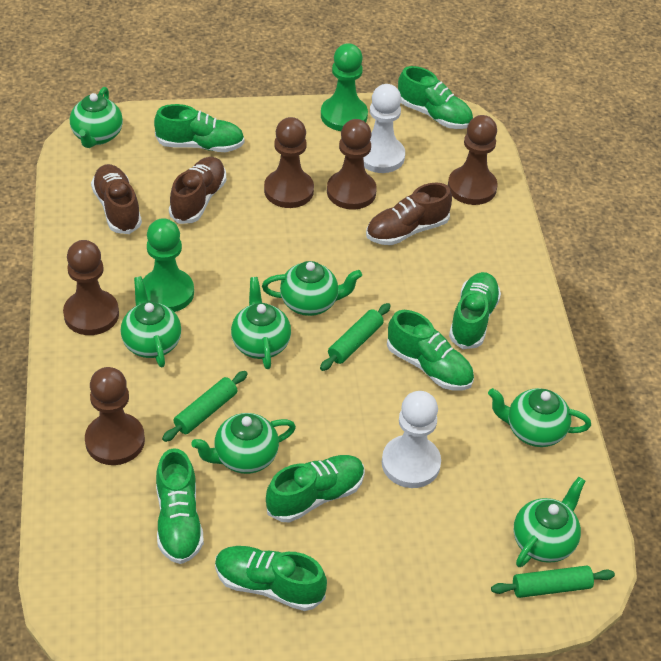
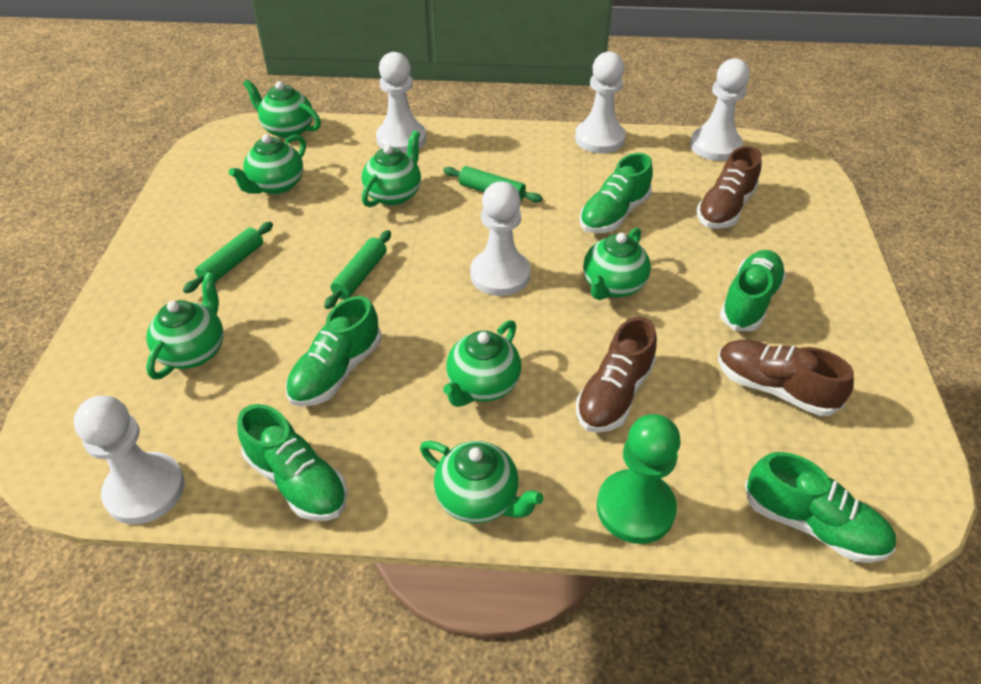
brown pawn: [63,240,119,335] [85,367,145,465] [264,117,314,208] [327,119,377,210] [448,115,498,205] = 5 -> none = 0
green pawn: [143,218,194,312] [321,43,368,131] = 2 -> [597,414,681,544] = 1
green shoe: [154,104,245,152] [156,448,204,564] [215,546,327,611] [266,455,365,523] [387,310,474,390] [398,66,473,129] [449,272,501,349] = 7 -> [237,404,348,521] [286,296,381,407] [579,153,653,233] [720,250,786,331] [745,452,896,563] = 5
white pawn: [363,84,405,173] [382,391,441,488] = 2 -> [74,396,185,524] [376,52,427,153] [470,181,531,296] [575,52,626,153] [690,58,750,161] = 5

